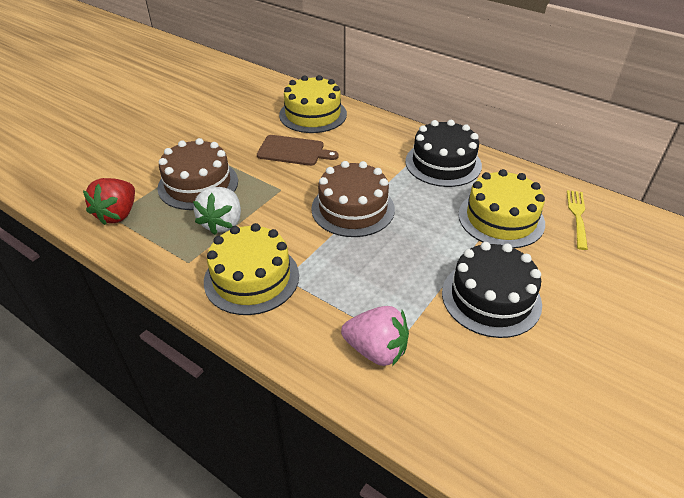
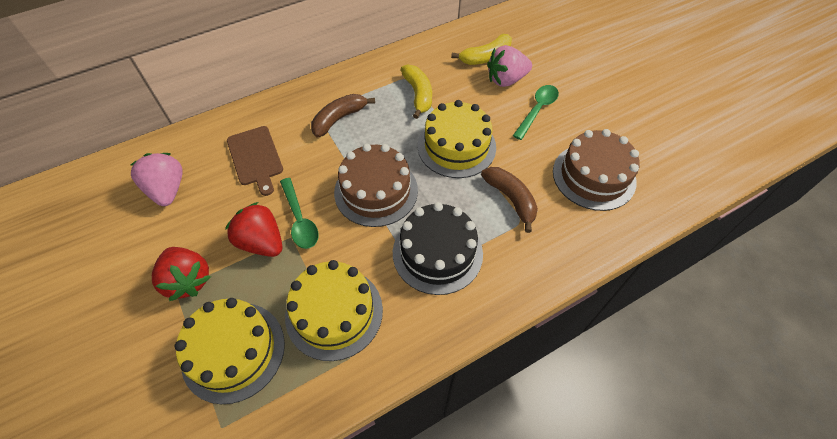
black cake: [405,120,482,187] [442,242,542,338] = 2 -> [393,202,483,295] = 1
brown banana: none = 0 -> [311,94,375,137] [481,167,538,233] = 2
green spoon: none = 0 -> [280,178,319,249] [513,85,559,140] = 2
pink strawberry: [341,306,409,366] = 1 -> [130,153,183,206] [487,45,532,87] = 2
red strawberry: [83,178,135,225] = 1 -> [152,247,211,301] [225,202,282,257] = 2
white strawberry: [193,187,241,235] = 1 -> none = 0
yellow banana: none = 0 -> [401,64,432,119] [451,34,512,65] = 2
yellow fork: [567,190,588,250] = 1 -> none = 0

